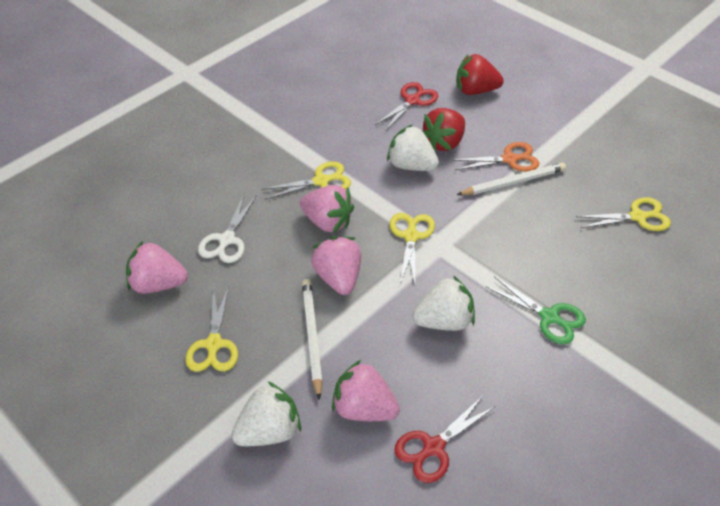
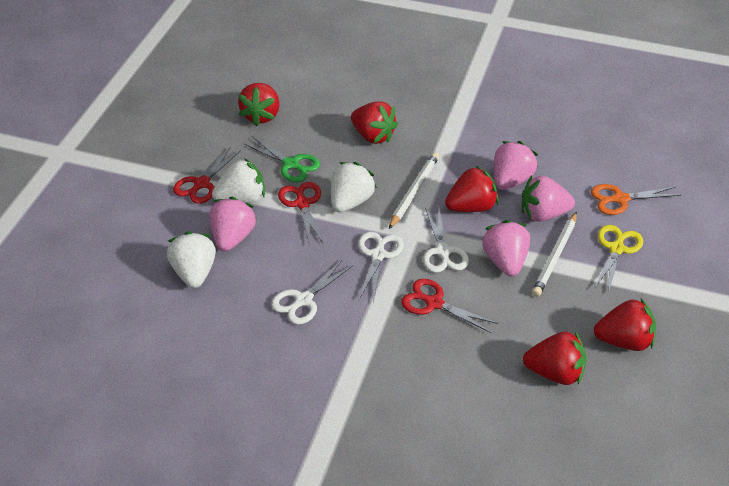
red scissors: [375,82,438,131] [394,396,496,483] = 2 -> [173,148,241,204] [278,182,323,245] [401,279,498,333] = 3
red strawberry: [423,108,465,151] [456,54,504,95] = 2 -> [238,83,280,126] [351,101,398,144] [445,165,499,212] [523,331,587,385] [594,299,656,351] = 5
white scissors: [198,194,257,263] = 1 -> [271,259,353,325] [358,232,404,303] [423,208,469,273] = 3
yellow scissors: [185,286,238,372] [261,162,351,200] [389,213,435,284] [576,197,671,231] = 4 -> [594,225,643,294] = 1

